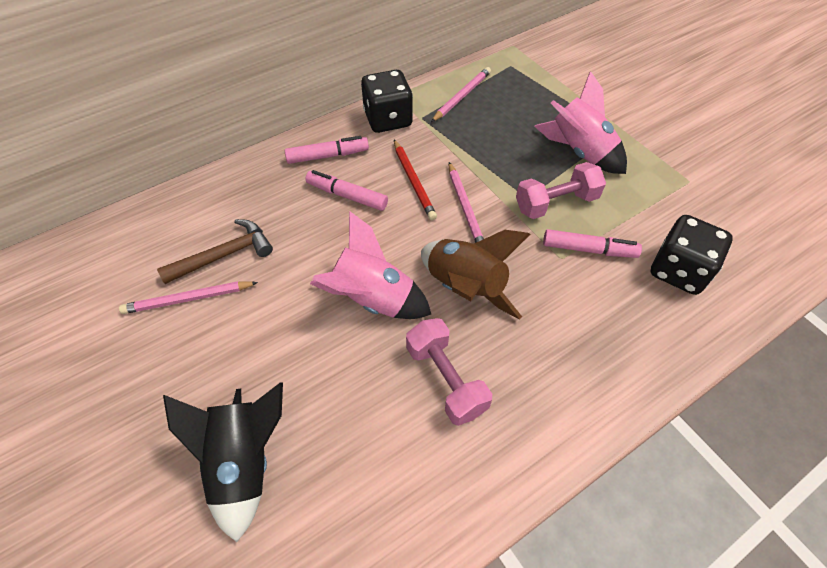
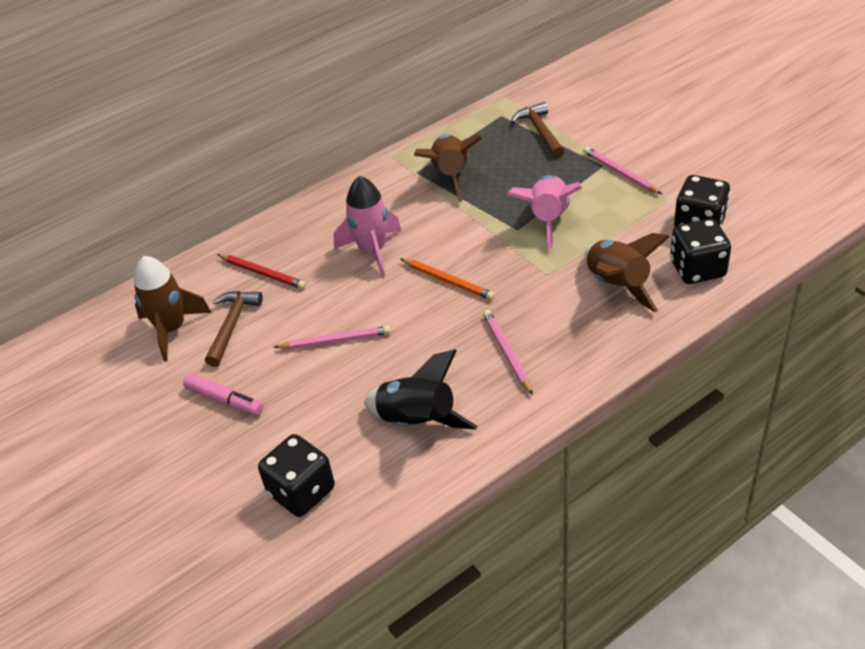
black dice: [361,70,413,133] [651,215,733,295] = 2 -> [258,434,335,517] [670,219,731,284] [674,175,730,227] = 3
brown hammer: [157,219,273,284] = 1 -> [205,291,263,367] [511,102,564,158] = 2
brown rocket: [421,230,530,320] = 1 -> [134,256,212,361] [414,134,482,202] [584,233,670,312] = 3
orange pencil: none = 0 -> [400,258,495,300] = 1
pink dumbbell: [406,318,492,426] [516,162,606,219] = 2 -> none = 0
pink marker: [285,136,369,164] [305,170,388,211] [543,229,642,258] = 3 -> [183,373,264,416] = 1

